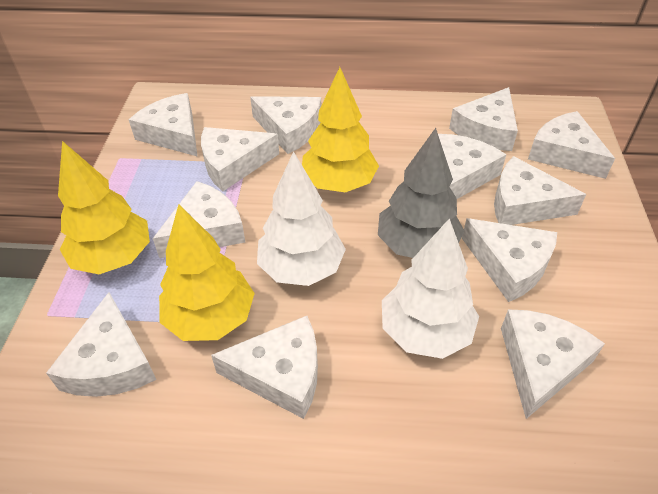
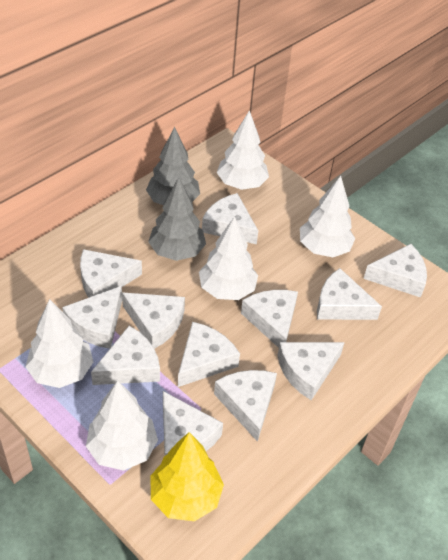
grey tree: [378,128,464,258] = 1 -> [146,127,200,205] [148,178,206,261] = 2
white tree: [257,151,346,286] [382,218,479,359] = 2 -> [25,299,93,388] [86,380,158,471] [199,216,258,300] [217,110,269,190] [300,176,355,257] = 5
yellow tree: [58,141,150,274] [159,204,255,341] [302,67,379,192] = 3 -> [151,432,224,521] = 1

